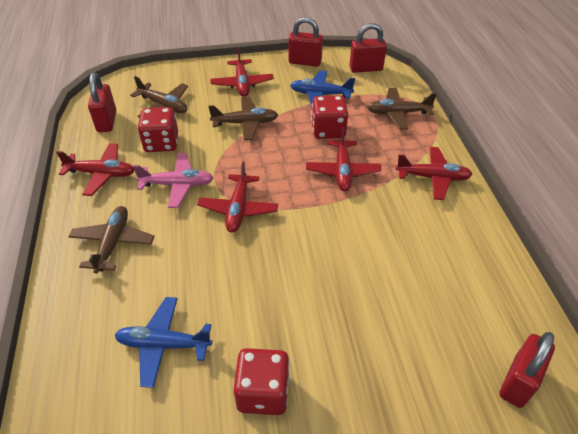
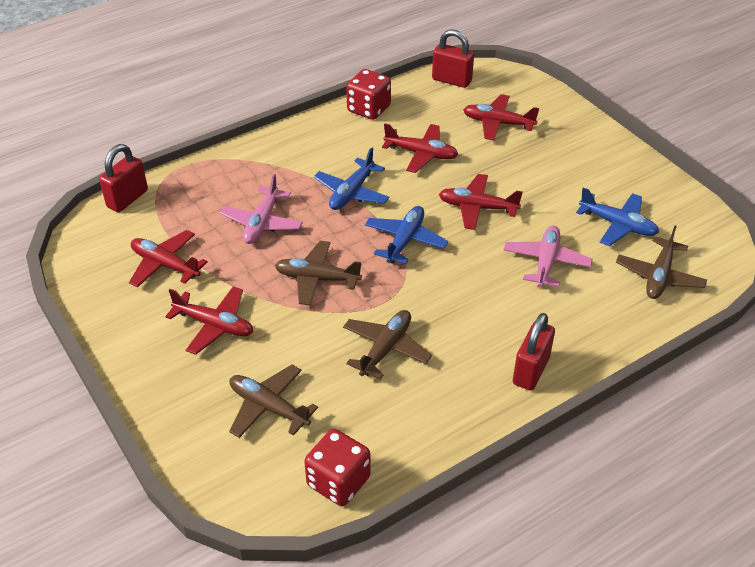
blue plane: [115,297,212,388] [290,70,355,108] = 2 -> [314,148,389,210] [365,206,448,264] [576,188,659,246] = 3
pink plane: [133,153,213,208] = 1 -> [220,174,303,244] [504,225,593,287] = 2
red dice: [138,107,178,152] [233,348,290,415] [311,95,348,139] = 3 -> [304,429,371,506] [346,69,391,120] = 2
red padlock: [88,73,116,132] [289,17,323,67] [349,23,387,73] [499,332,555,408] = 4 -> [99,144,148,212] [432,29,474,88] [513,313,555,390] = 3

